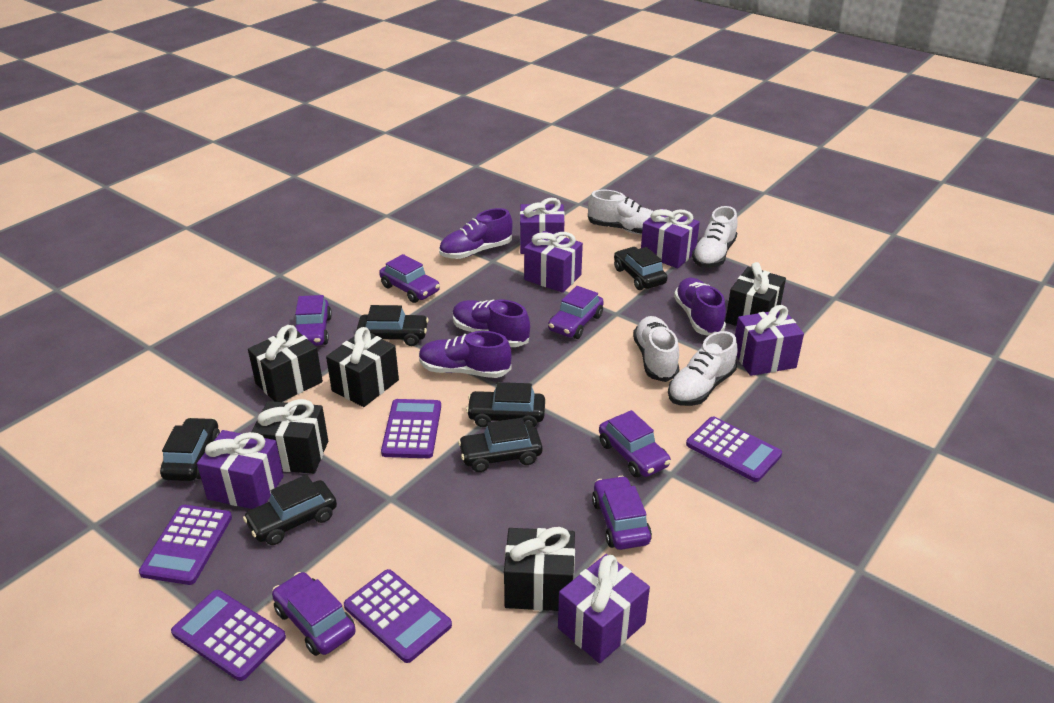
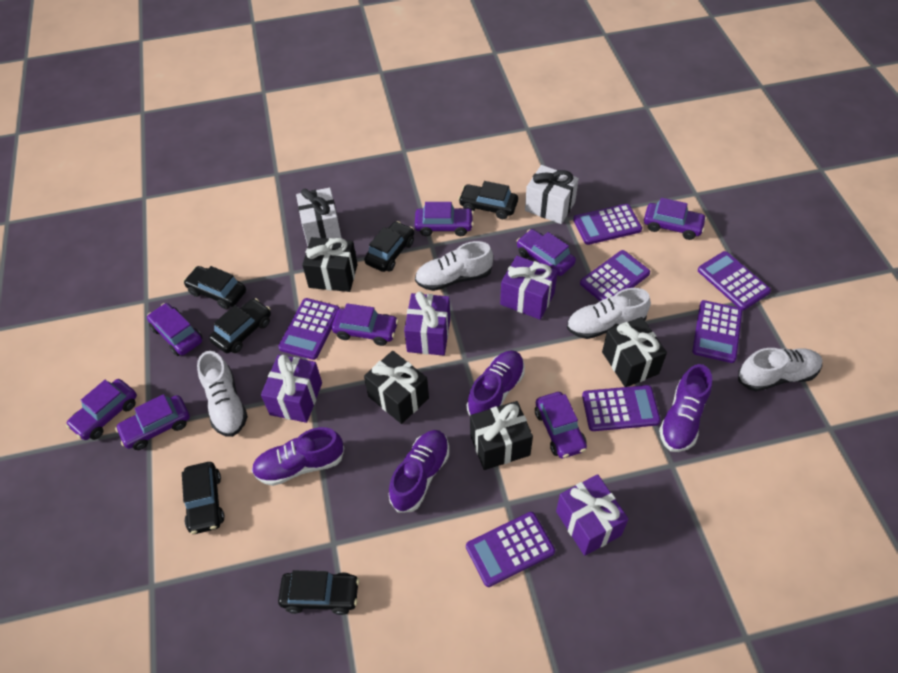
black gift: [248,325,323,402] [251,399,328,474] [326,327,399,407] [504,527,575,611] [725,262,786,326] = 5 -> [302,237,358,292] [364,351,429,424] [470,401,533,470] [602,317,667,387] = 4
purple calculator: [139,505,232,585] [171,590,286,681] [344,569,452,663] [381,399,441,458] [686,416,782,482] = 5 -> [278,298,340,360] [466,512,555,587] [573,204,642,245] [580,250,650,301] [582,385,660,431] [692,300,742,363] [698,251,771,310] = 7
purple car: [272,572,356,656] [295,295,332,346] [379,254,440,303] [548,286,604,339] [592,476,652,550] [599,410,671,478] = 6 -> [66,379,137,440] [115,394,190,450] [147,303,202,356] [332,303,399,346] [415,202,474,236] [517,229,576,276] [535,392,587,458] [644,198,707,240] = 8
purple gift: [197,430,284,509] [520,198,565,254] [524,231,583,293] [558,554,650,663] [641,209,700,268] [735,305,804,376] = 6 -> [261,355,322,423] [404,292,450,356] [500,256,558,320] [556,474,628,556] = 4
white gift: none = 0 -> [296,188,341,246] [525,165,579,224] = 2

